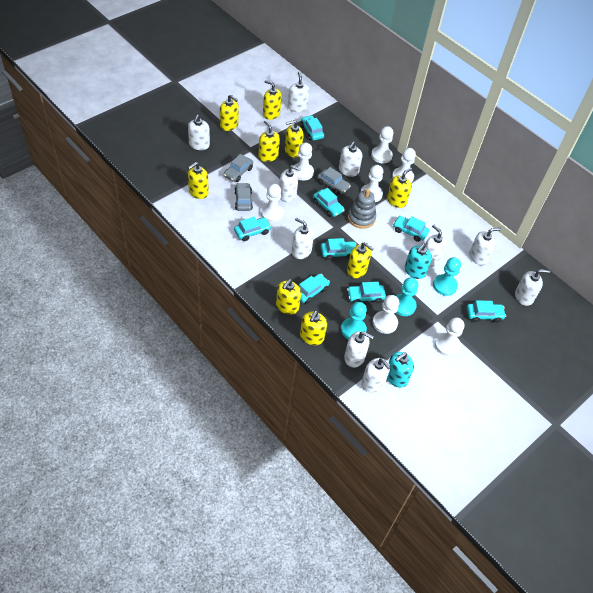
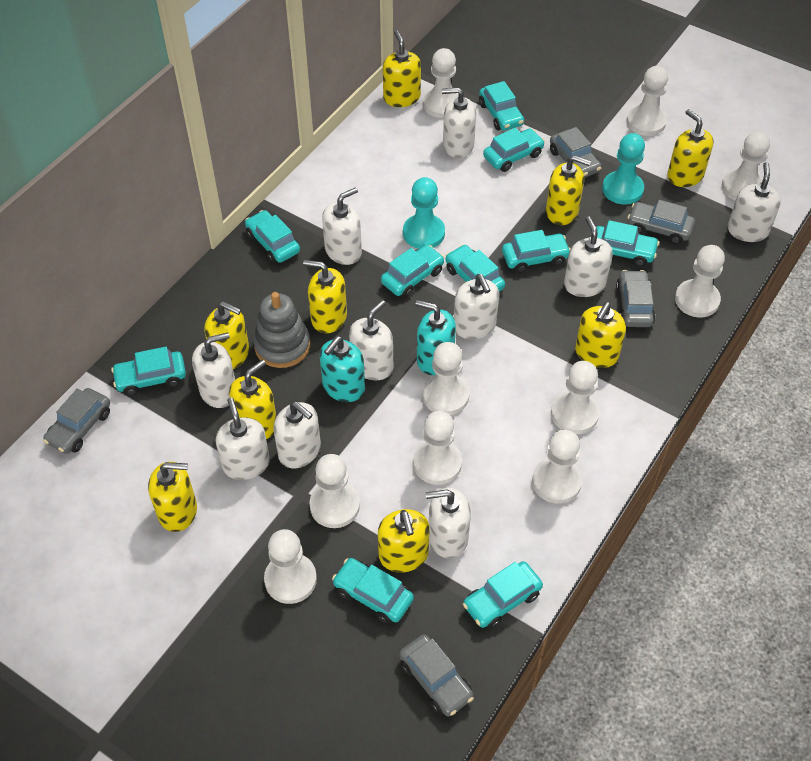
grey car: [224,154,253,182] [234,183,253,211] [317,167,351,195] = 3 -> [43,388,110,454] [399,634,474,717] [550,127,601,178] [616,270,655,327] [627,200,695,244] = 5
turquoise car: [234,216,271,241] [299,274,330,304] [301,115,324,141] [313,188,344,217] [321,238,356,260] [347,282,386,304] [393,216,429,242] [467,300,506,323] = 8 -> [111,347,186,396] [245,210,300,263] [332,558,414,624] [381,245,445,297] [446,244,505,292] [463,561,543,629] [479,81,524,131] [483,128,545,172] [502,230,571,273] [596,220,659,267] = 10
turquoise pawn: [341,302,367,340] [396,278,418,316] [433,257,461,296] = 3 -> [403,177,445,249] [602,133,645,205] = 2
white pawn: [261,184,284,222] [292,143,314,180] [361,165,383,202] [371,126,393,163] [373,295,399,334] [392,148,416,183] [435,318,464,356] = 7 -> [264,529,317,604] [309,454,360,528] [413,411,462,485] [423,48,459,118] [423,342,469,415] [532,430,582,504] [551,361,599,434] [626,66,668,136] [675,245,725,318] [722,131,770,201] = 10

